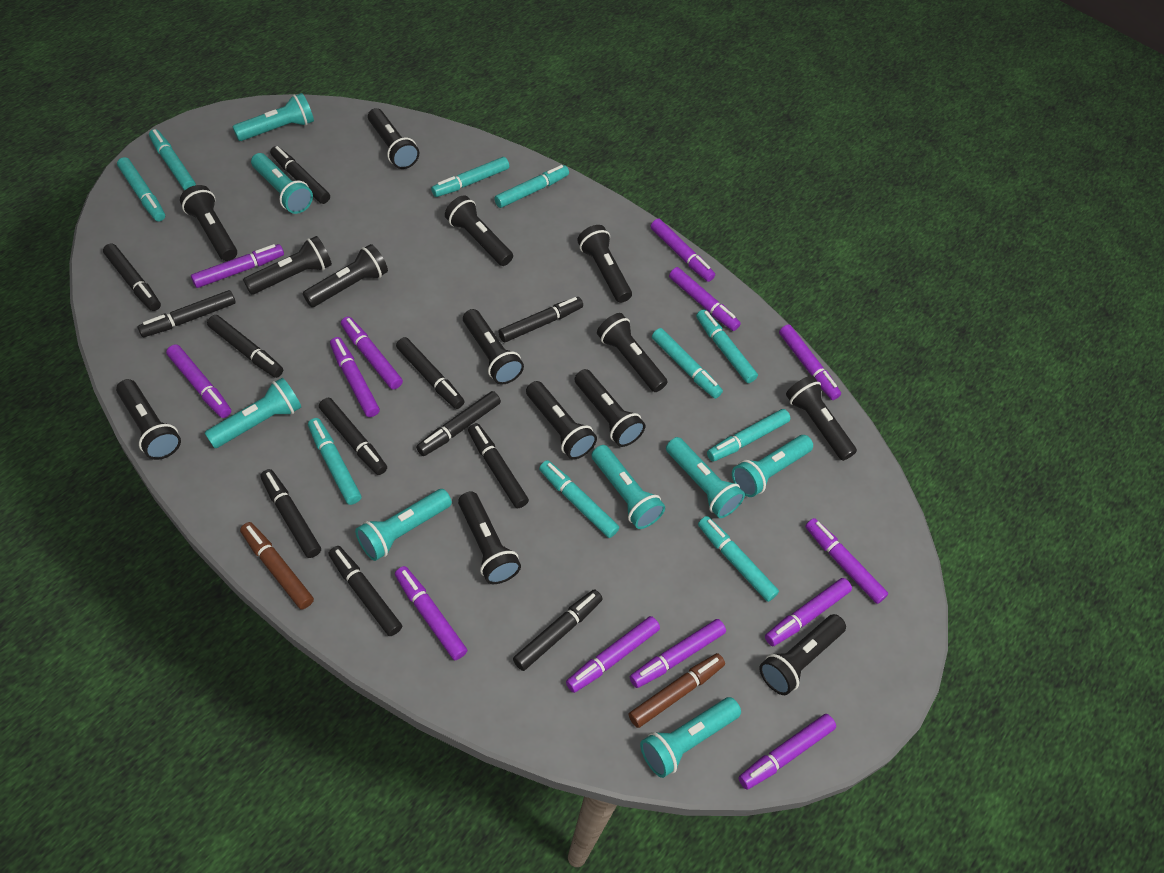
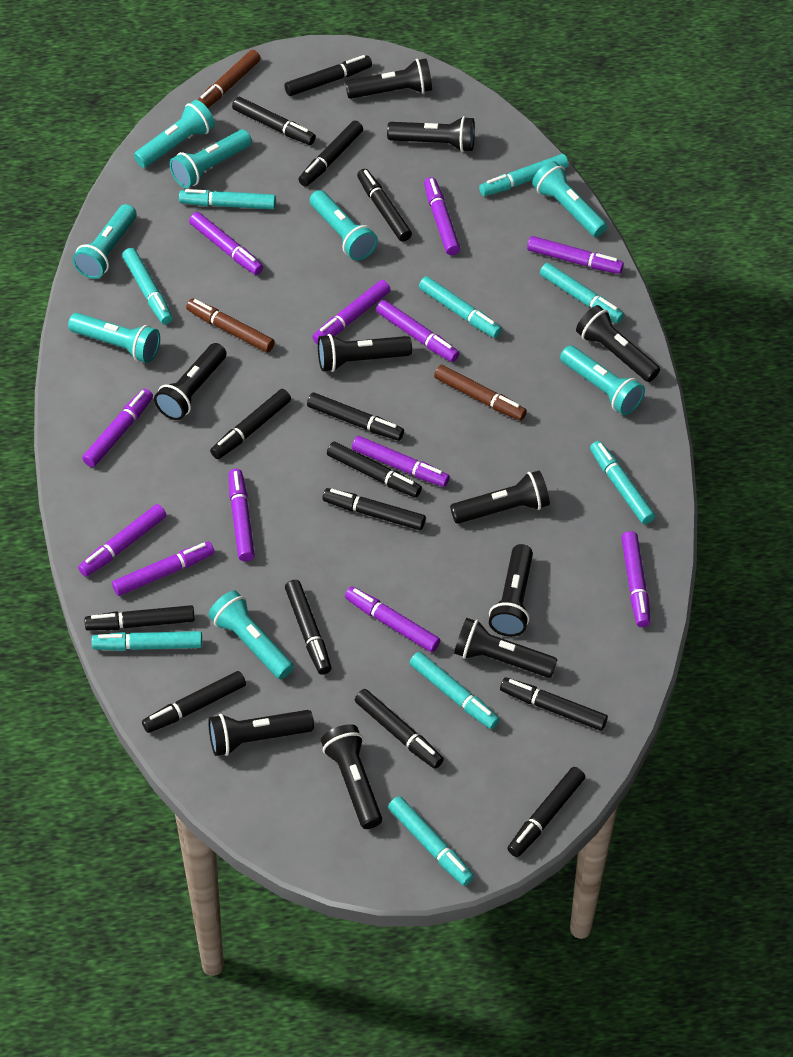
black flashlight: [116,379,181,460] [180,185,237,261] [243,236,332,294] [303,244,388,307] [368,108,419,169] [445,195,513,266] [458,491,521,584] [463,309,524,385] [526,381,597,460] [575,369,645,447] [577,225,632,303] [597,313,668,392] [759,614,846,695] [786,376,857,461] = 14 -> [154,343,227,420] [208,710,314,756] [318,334,412,372] [321,724,382,829] [345,58,432,99] [387,116,475,152] [450,471,550,524] [454,618,558,678] [489,544,533,637] [576,305,660,382] = 10
black marker: [103,244,161,311] [137,290,236,337] [207,315,283,378] [260,469,321,558] [270,146,330,204] [319,398,387,475] [329,546,402,636] [396,337,465,409] [416,391,501,456] [468,423,529,509] [498,297,583,342] [513,590,603,671] = 12 -> [84,605,195,631] [142,671,246,733] [210,389,291,459] [232,97,316,145] [284,55,372,96] [285,580,332,675] [298,120,363,187] [307,392,404,441] [323,488,426,530] [327,441,422,498] [355,689,444,769] [357,169,412,242] [500,678,608,731] [507,767,585,857] = 14
brown marker: [240,522,314,609] [629,653,725,728] = 2 -> [186,299,275,353] [198,50,261,108] [434,365,527,421] = 3
purple marker: [166,344,231,418] [191,244,284,288] [330,337,380,417] [341,317,403,389] [395,566,467,660] [566,616,660,693] [630,619,726,688] [650,219,715,282] [669,267,741,331] [739,714,836,790] [765,578,852,646] [779,324,841,400] [805,518,888,604] = 13 -> [78,504,166,577] [82,389,153,467] [112,541,214,596] [189,212,263,275] [229,469,255,561] [312,280,391,345] [345,586,440,652] [352,436,450,487] [376,300,459,362] [424,177,460,255] [527,236,624,274] [621,531,651,627] = 12
turquoise marker: [117,157,165,221] [149,129,196,190] [308,418,361,505] [431,157,509,197] [494,165,569,208] [539,460,619,538] [652,328,723,399] [696,309,758,383] [698,516,779,602] [707,409,790,461] = 10 -> [92,631,202,651] [122,248,173,325] [179,189,276,209] [388,796,474,886] [410,652,500,729] [419,276,502,338] [479,154,568,196] [540,263,624,324] [590,441,655,524] = 9

